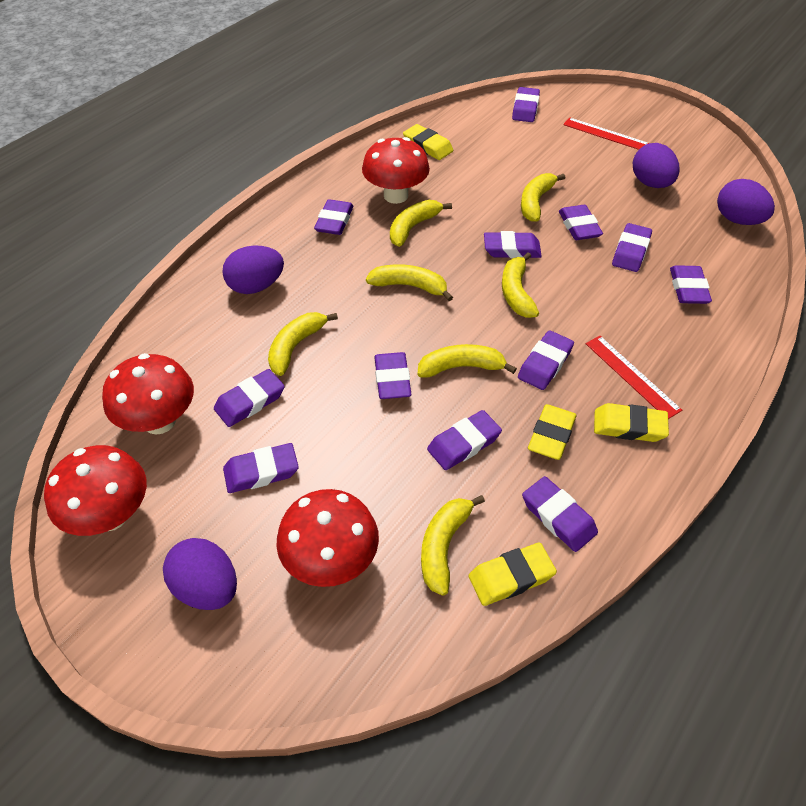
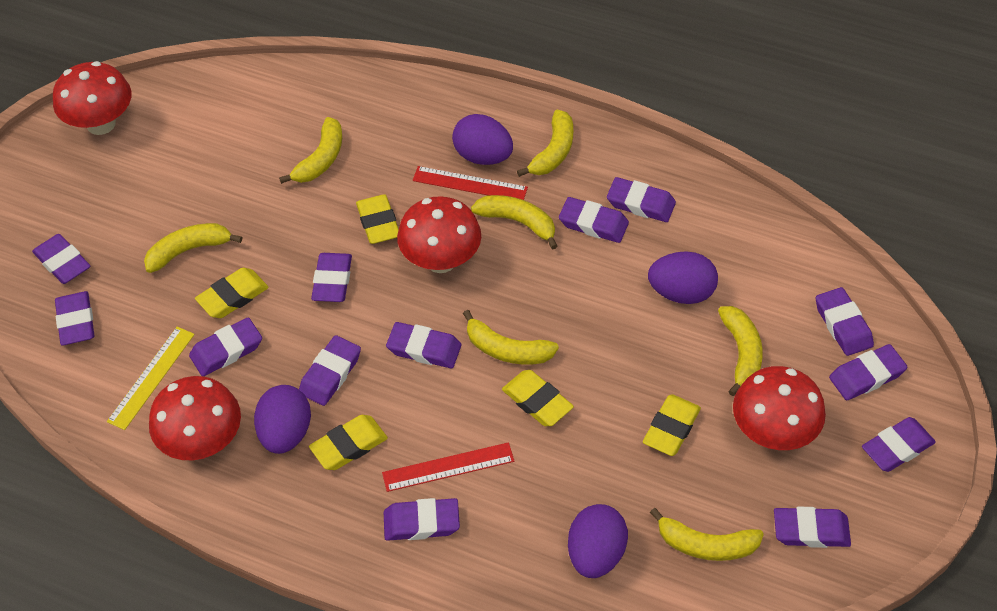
purple eraser: [214,369,285,427] [223,443,299,493] [314,199,353,235] [374,352,411,399] [427,410,502,470] [484,231,542,259] [512,87,540,122] [518,330,574,390] [522,476,598,552] [559,205,603,240] [612,223,652,272] [670,265,712,304] = 12 -> [32,234,90,284] [55,291,95,346] [189,317,262,376] [299,335,361,406] [311,253,352,302] [384,498,460,541] [386,322,461,368] [559,197,629,243] [607,177,676,222] [774,507,851,548] [816,287,874,356] [829,344,907,400] [862,417,936,472] = 13
yellow eraser: [403,124,453,160] [468,543,557,606] [528,404,577,460] [594,403,669,442] = 4 -> [195,268,269,318] [309,415,388,470] [356,194,399,244] [502,370,574,426] [643,394,701,456] = 5
yellow ruler: none = 0 -> [107,327,195,430] = 1

